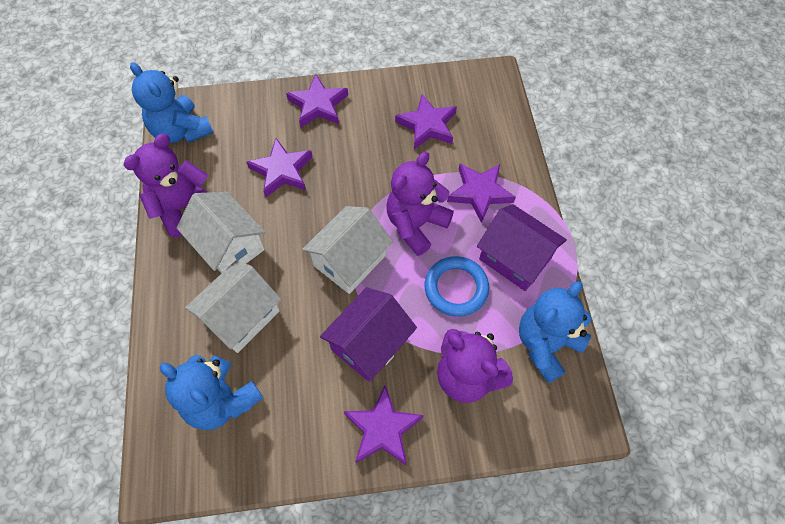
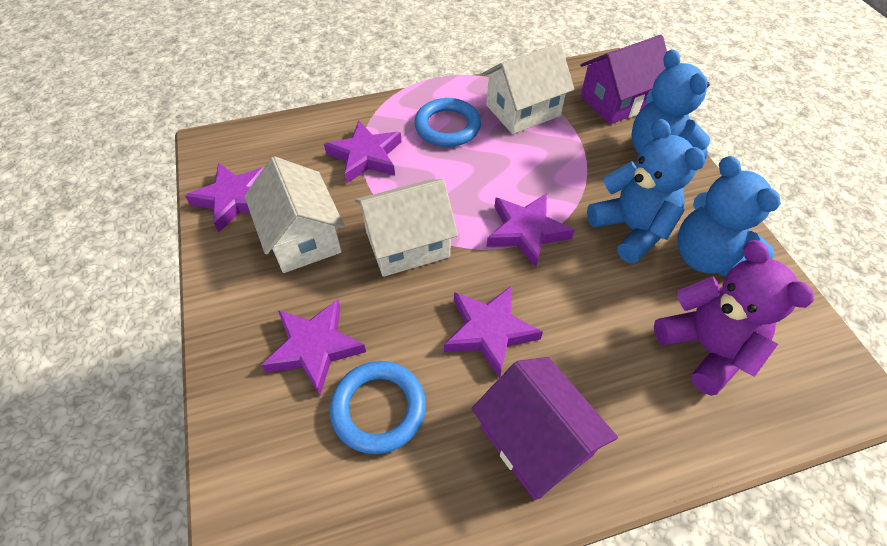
blue ring: [424,256,489,317] = 1 -> [330,361,426,454] [414,98,481,147] = 2
purple teddy bear: [124,134,209,237] [386,152,454,256] [437,329,513,403] = 3 -> [654,240,814,396] = 1

